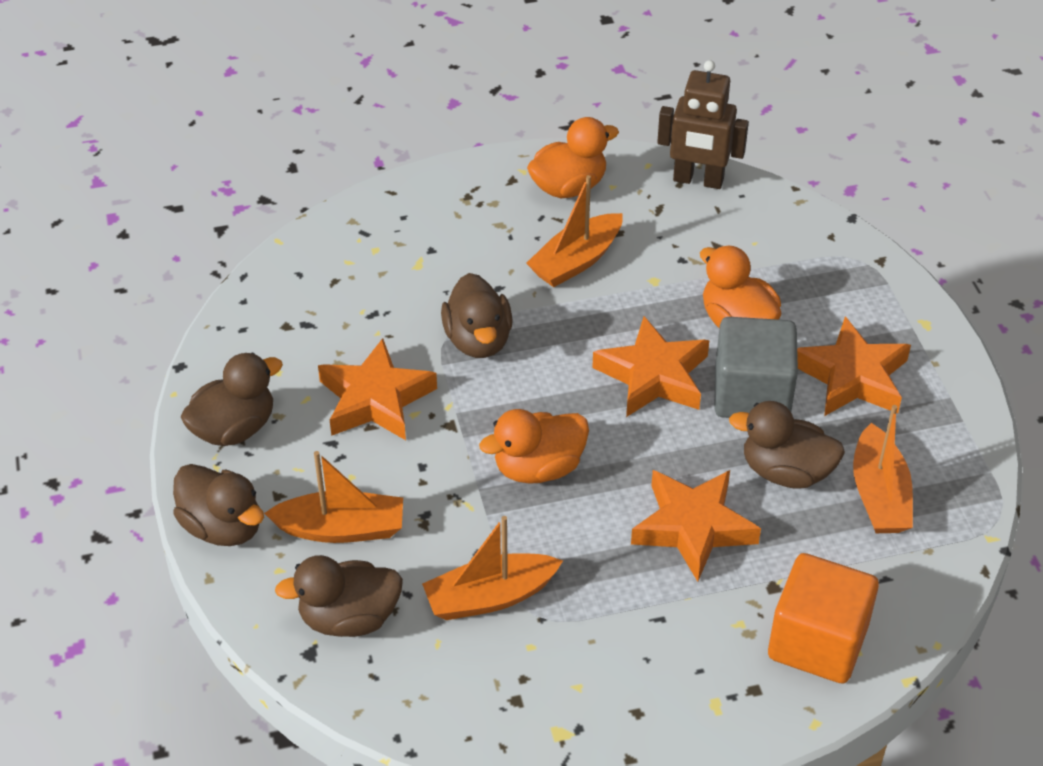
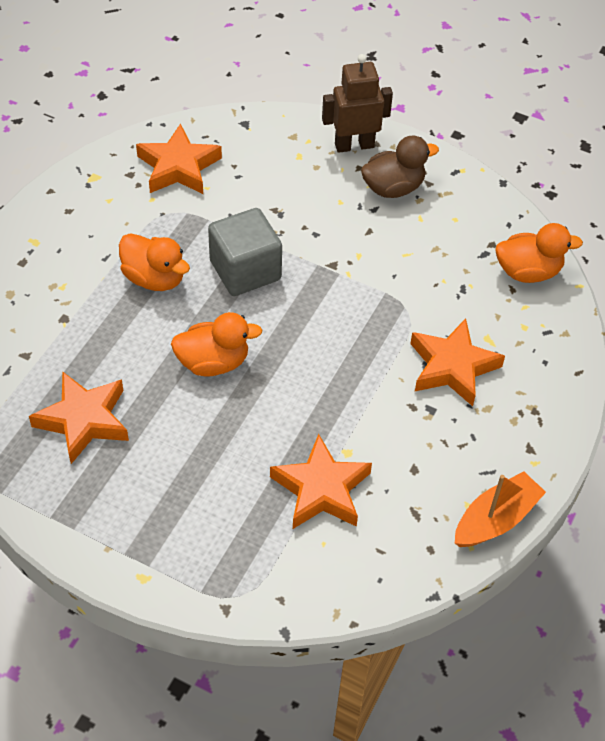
brown duck: [173,464,264,546] [181,353,283,446] [275,555,403,637] [441,273,513,358] [729,401,845,489] = 5 -> [361,136,439,198] = 1
orange boat: [264,451,403,543] [422,516,563,620] [526,175,623,287] [853,405,913,533] = 4 -> [455,471,546,547] = 1
orange cube: [768,553,879,684] = 1 -> none = 0

